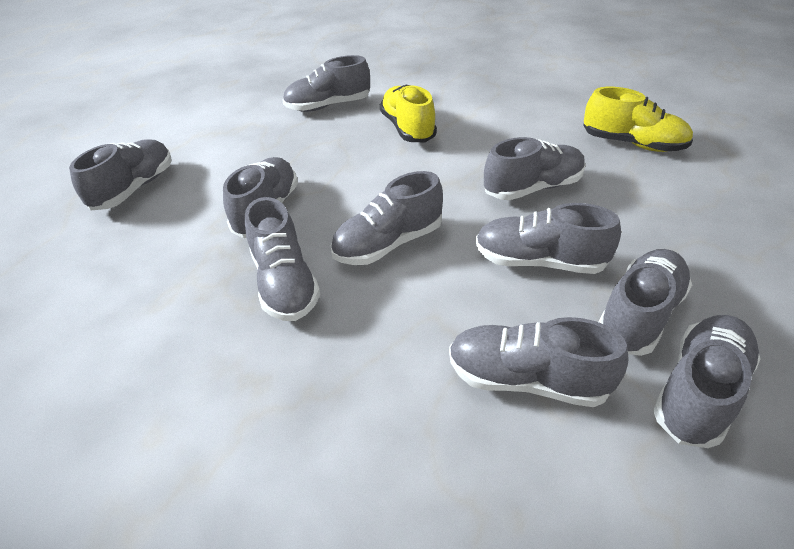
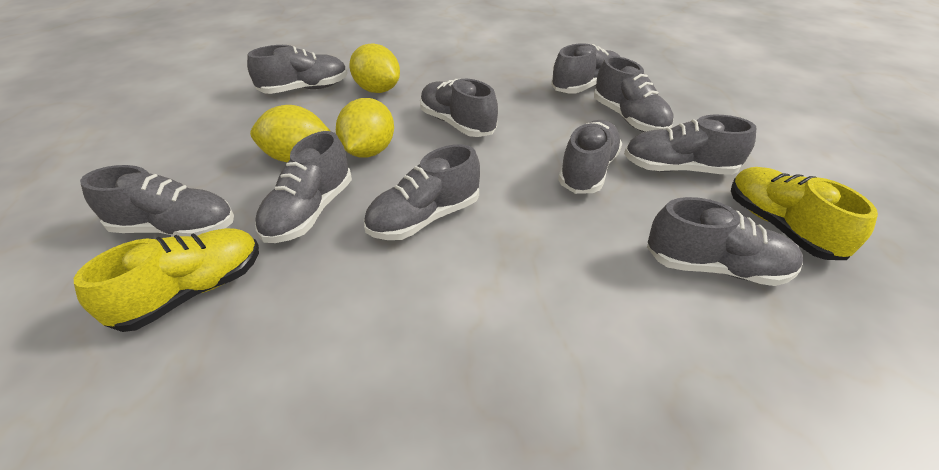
yellow lemon: none = 0 -> [250,105,330,163] [336,98,394,158] [349,43,400,93] = 3

